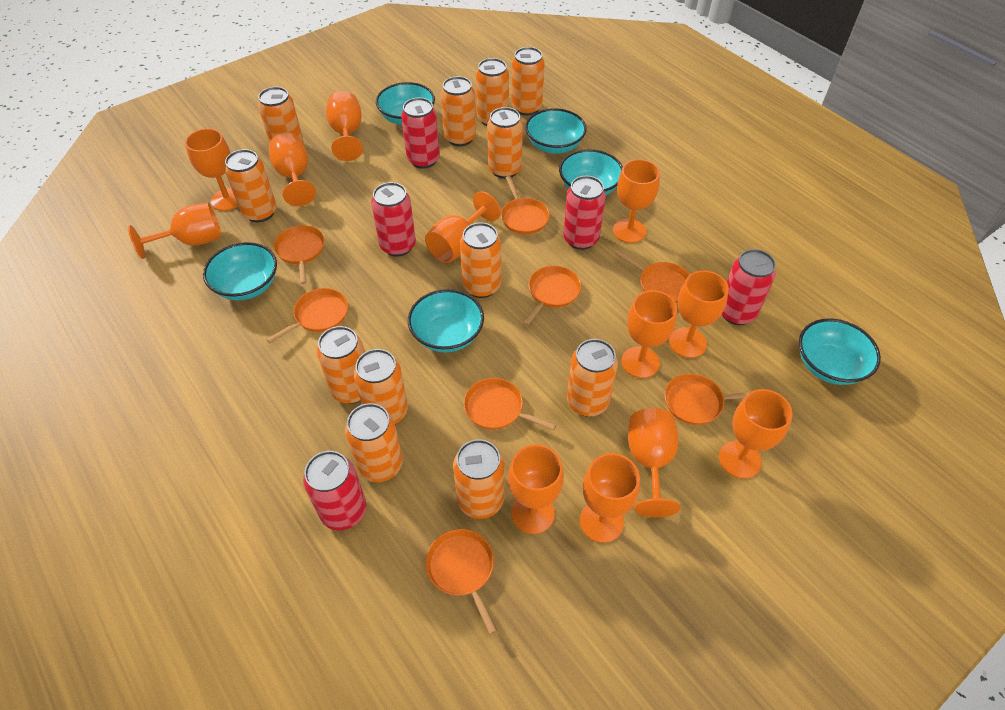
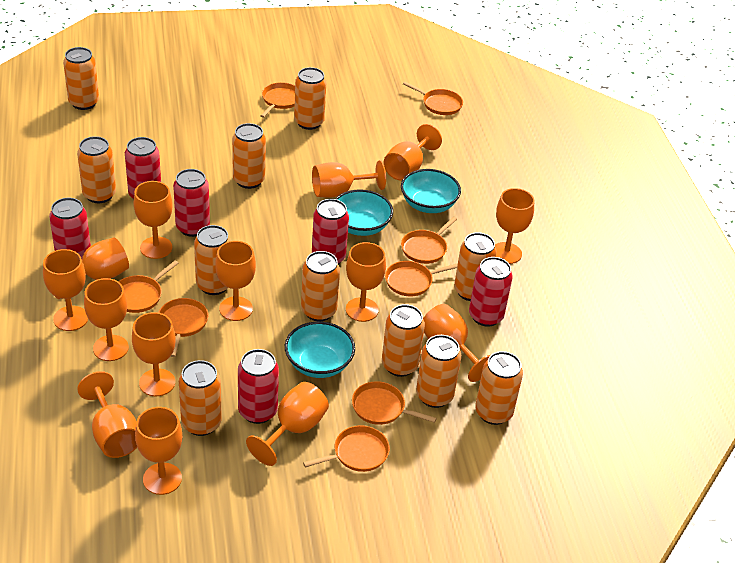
orange can: [225,149,277,222] [258,87,304,145] [317,326,365,404] [345,403,403,482] [354,349,408,424] [441,76,476,146] [453,439,504,519] [460,223,501,298] [476,58,509,126] [487,107,523,179] [511,47,545,116] [567,339,618,417] = 12 -> [63,47,99,110] [77,136,116,203] [179,360,222,436] [194,225,231,295] [232,123,266,189] [294,67,327,130] [301,251,340,321] [382,304,425,377] [416,335,461,408] [454,232,497,301] [475,351,523,425] = 11
orange goblet: [128,202,222,259] [185,128,238,211] [269,133,316,206] [326,91,363,161] [425,191,500,263] [508,444,564,534] [580,453,640,543] [613,159,660,243] [622,290,677,378] [628,408,680,517] [669,270,729,358] [719,389,793,479] = 12 -> [43,249,88,331] [56,238,129,299] [77,371,137,458] [84,278,129,361] [132,312,176,396] [134,181,173,259] [135,407,182,495] [215,241,256,321] [246,382,329,466] [312,160,386,198] [346,242,386,322] [384,124,442,180] [423,304,490,382] [495,188,534,264] = 14
red can: [303,451,366,530] [371,182,416,257] [401,98,440,169] [563,176,606,250] [722,249,776,325] = 5 -> [49,198,91,259] [125,137,161,199] [173,169,210,237] [238,349,279,424] [312,199,349,264] [469,257,513,327] = 6
turquoise bowl: [203,242,277,301] [376,82,435,125] [408,289,484,353] [525,108,587,154] [559,149,623,195] [799,319,881,385] = 6 -> [285,322,355,378] [335,189,393,236] [401,169,461,213] = 3

